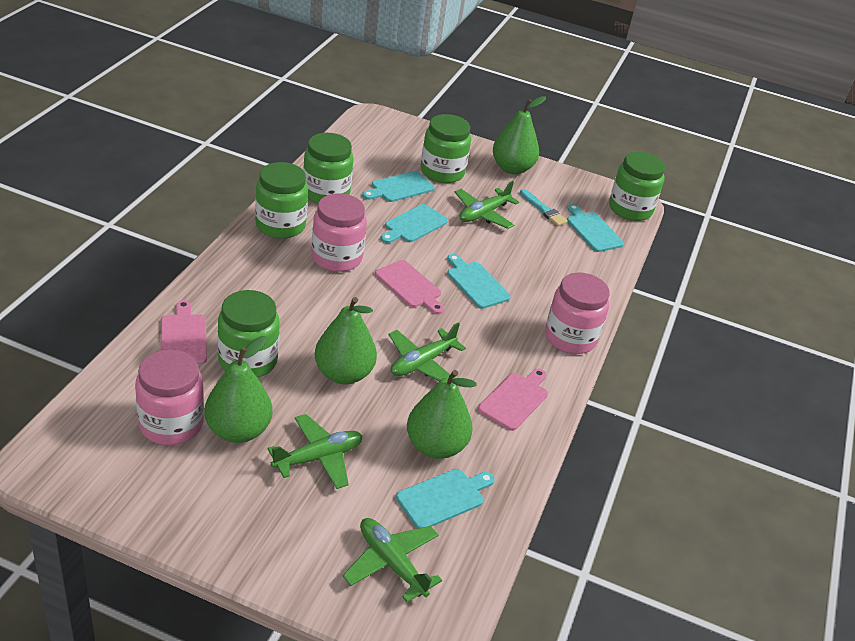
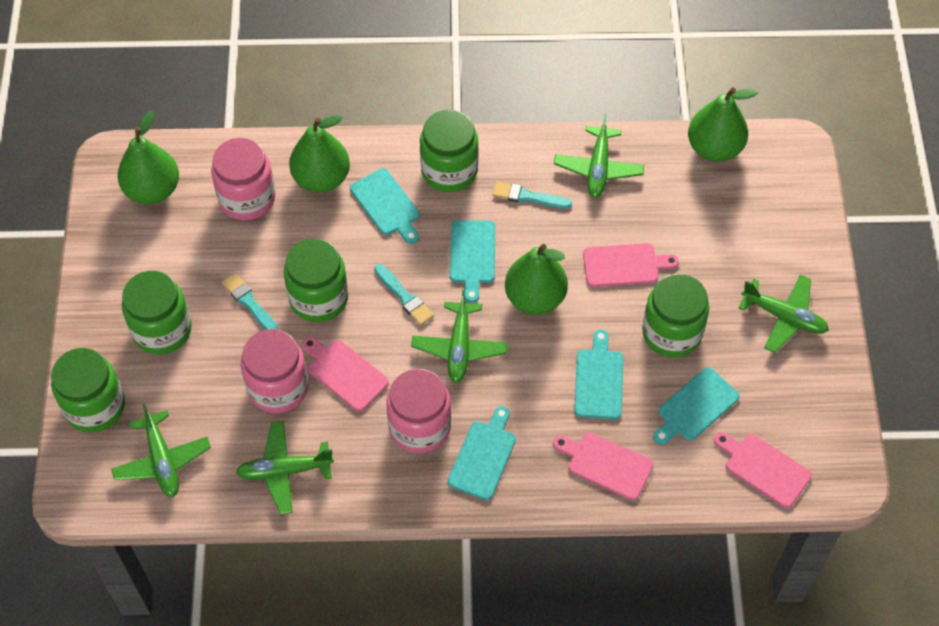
green plane: [268,414,362,489] [343,518,442,602] [388,323,466,381] [455,181,519,229] = 4 -> [111,403,211,497] [236,421,334,515] [411,290,508,383] [554,114,644,198] [739,274,829,353] = 5
pink cutting board: [160,300,207,364] [375,260,444,314] [478,368,548,431] = 3 -> [302,337,389,412] [553,432,654,501] [583,243,679,287] [714,432,812,508] = 4
turquoise brush: [520,189,568,226] = 1 -> [222,273,279,330] [374,264,434,326] [492,182,572,209] = 3

